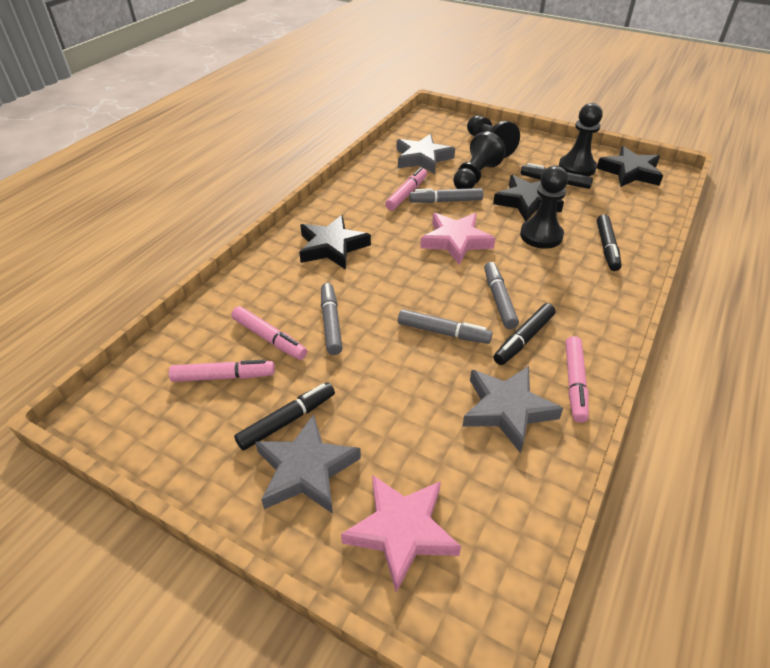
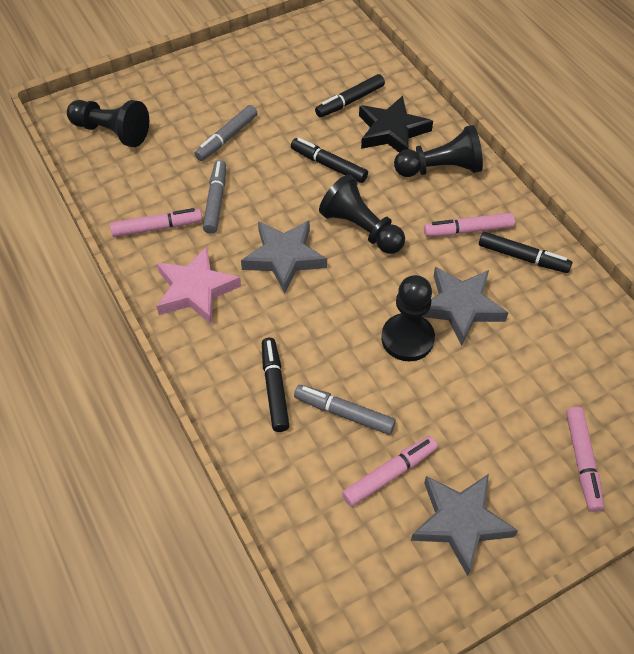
black star: [299,215,371,270] [493,175,564,222] [597,146,663,187] = 3 -> [359,96,433,152] = 1
grey marker: [321,283,342,355] [398,309,493,344] [409,188,483,203] [484,262,519,329] = 4 -> [194,105,257,161] [203,160,226,234] [294,385,396,435] = 3
pink star: [341,475,461,593] [420,213,496,265] = 2 -> [156,246,241,325] = 1

